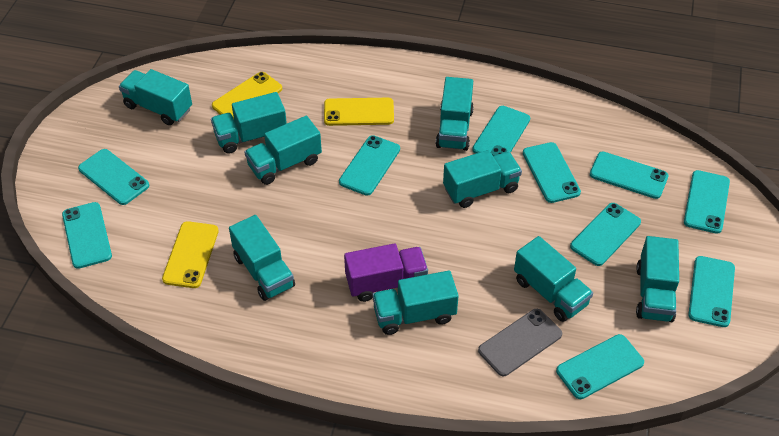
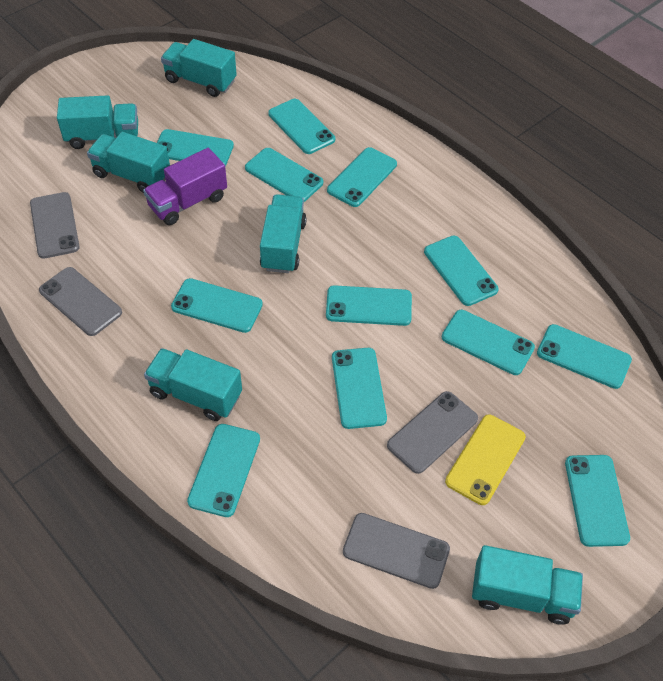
grey phone: [478,309,562,376] = 1 -> [30,192,80,259] [39,267,122,336] [343,513,450,589] [387,391,478,474] = 4
turquoise phone: [62,202,112,269] [78,149,149,205] [339,135,400,196] [472,106,530,156] [523,142,581,203] [556,334,644,399] [570,203,641,266] [590,152,668,199] [684,170,730,234] [688,256,735,327] = 10 -> [157,129,234,166] [171,278,263,333] [187,424,260,517] [245,148,323,202] [268,99,335,154] [326,285,412,326] [327,147,397,207] [332,348,387,429] [424,236,499,306] [442,310,535,375] [537,324,632,389] [565,455,630,547] = 12
turquoise truck: [119,69,192,125] [211,92,287,154] [229,215,295,301] [245,116,322,185] [372,271,459,335] [436,77,474,151] [443,150,522,208] [514,236,593,322] [636,236,679,322] = 9 -> [57,95,138,149] [87,132,170,193] [144,348,242,421] [161,39,237,97] [260,194,307,273] [472,545,583,625] = 6
yellow phone: [162,221,219,288] [212,72,282,119] [324,98,394,126] = 3 -> [445,415,526,505] = 1

